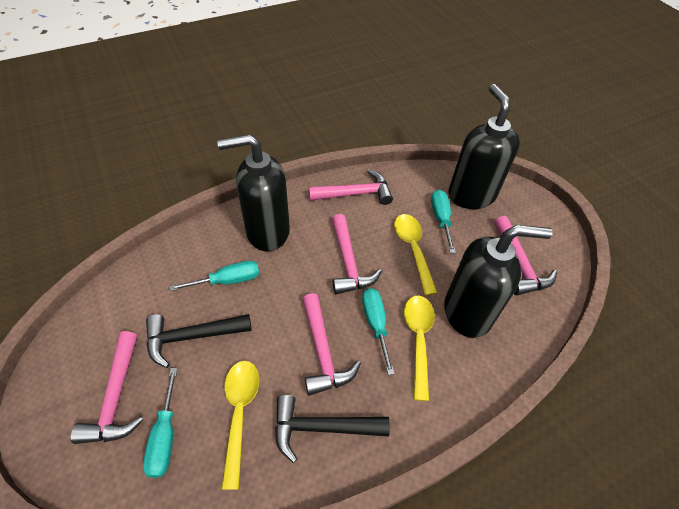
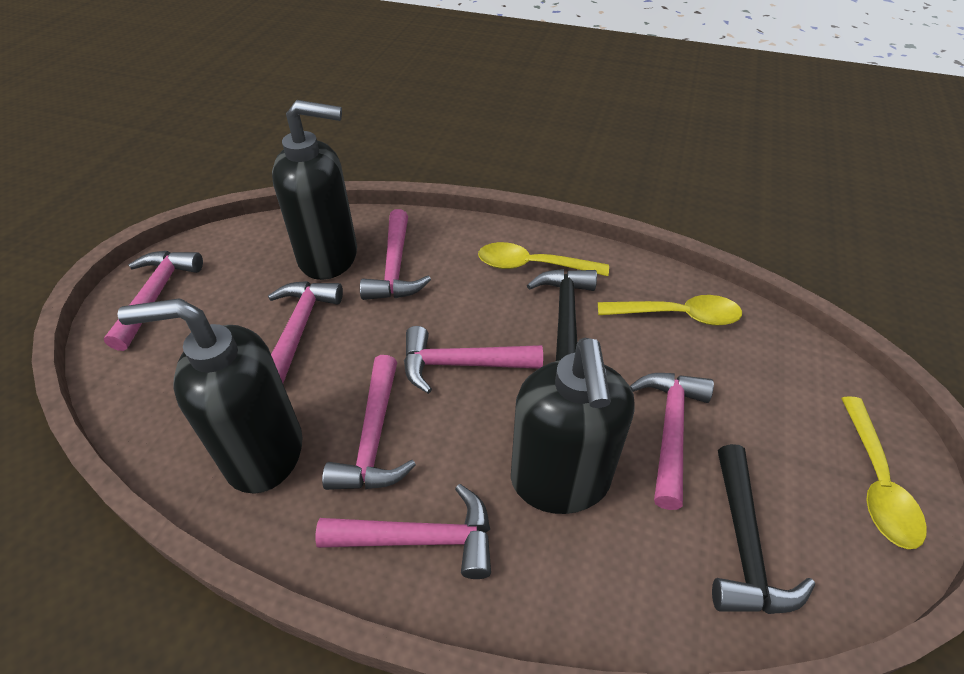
pink hammer: [70,331,144,444] [302,293,361,396] [309,169,393,205] [332,214,382,294] [494,216,557,295] = 5 -> [104,251,203,351] [268,281,343,383] [315,484,491,579] [322,355,416,490] [360,209,431,300] [404,326,543,394] [630,373,714,510] = 7
turquoise screwdriver: [143,368,177,478] [170,261,259,291] [362,288,395,375] [431,189,456,253] = 4 -> none = 0

